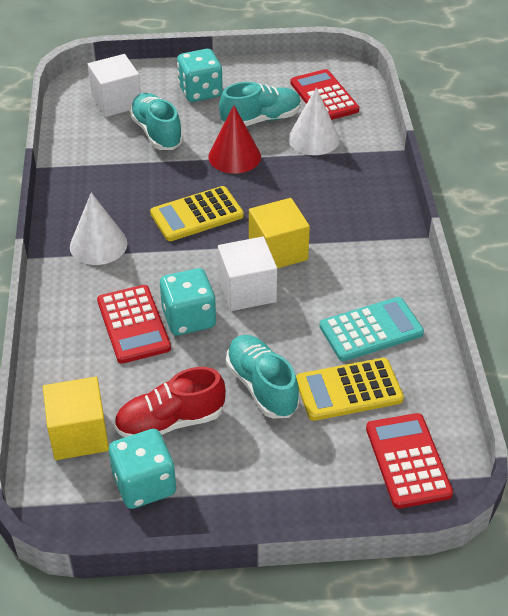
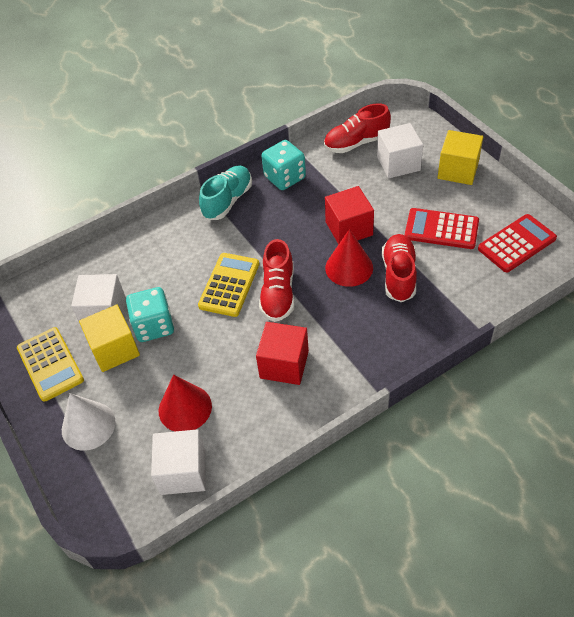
red calculator: [97,285,171,364] [290,69,359,120] [366,413,453,509] = 3 -> [404,208,479,249] [478,214,557,272] = 2
red cone: [208,105,261,174] = 1 -> [159,374,212,431] [325,229,373,287] = 2
red cube: none = 0 -> [256,322,309,385] [325,186,374,244] = 2
red shoe: [114,367,226,437] = 1 -> [259,239,295,322] [324,103,391,153] [382,234,417,302] = 3
turquoise calculator: [319,297,424,361] = 1 -> none = 0
turquoise dice: [109,429,176,509] [160,268,216,336] [177,49,223,102] = 3 -> [126,287,174,342] [262,140,306,190] = 2
turquoise shoe: [129,93,183,150] [219,82,301,126] [226,335,300,418] = 3 -> [199,165,252,220] = 1
white cone: [70,192,128,265] [288,87,340,155] = 2 -> [62,393,116,451] = 1
white cube: [88,54,141,117] [218,237,277,311] = 2 -> [71,274,126,328] [151,429,206,495] [377,123,423,178] = 3

